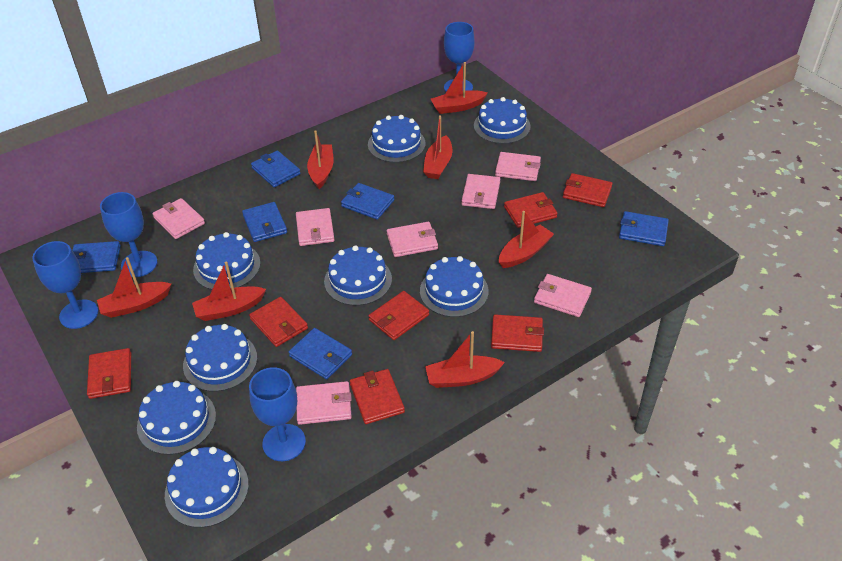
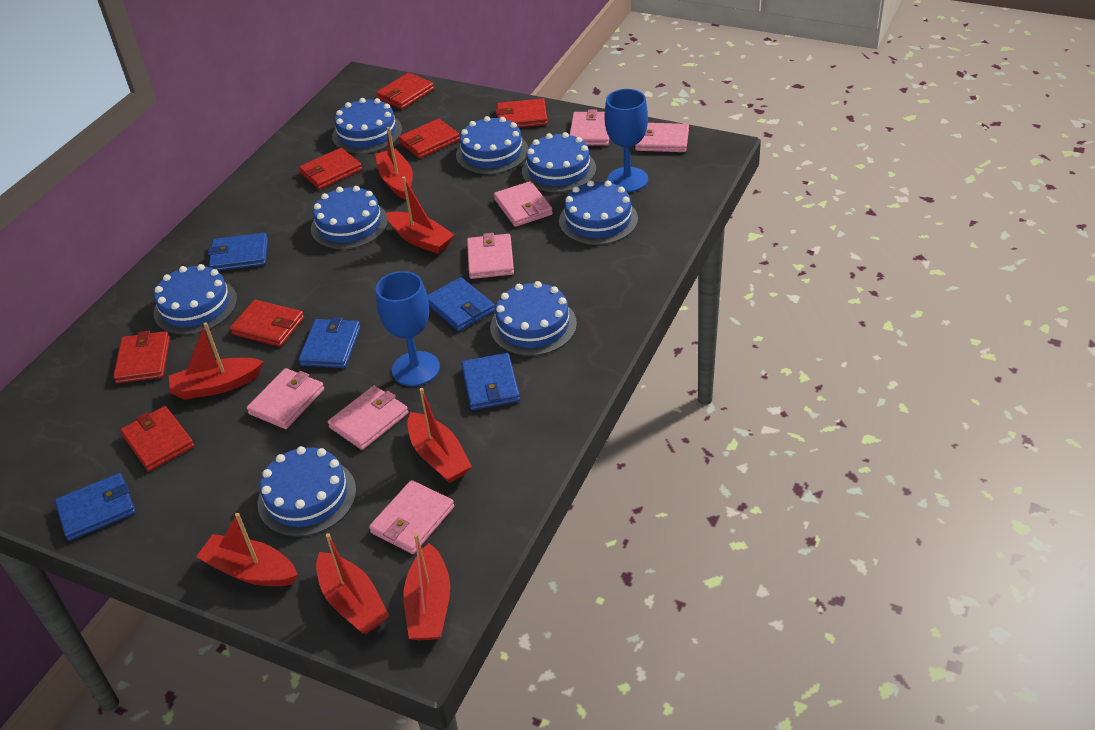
blue goblet: [32,241,98,329] [100,192,158,277] [249,367,306,461] [444,22,475,92] = 4 -> [376,271,440,386] [605,89,648,192] = 2
blue wallet: [72,241,121,273] [242,202,287,242] [251,150,301,187] [289,328,352,379] [341,183,394,220] [619,211,669,246] = 6 -> [55,473,135,541] [208,233,268,271] [298,317,361,368] [427,277,495,331] [461,353,520,410] = 5

